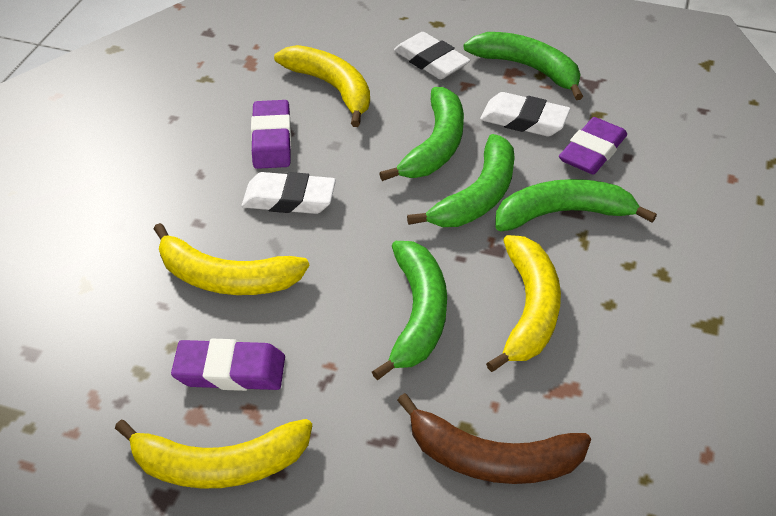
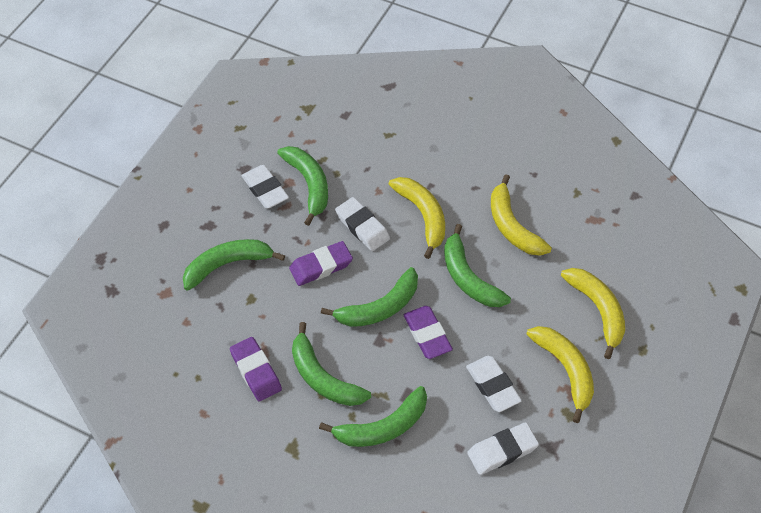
brown banana: [397,393,591,484] = 1 -> none = 0
green banana: [372,241,447,380] [379,87,464,181] [407,134,515,227] [464,32,583,100] [495,179,657,231] = 5 -> [183,239,285,291] [277,146,328,226] [292,322,371,406] [319,386,427,447] [321,267,418,327] [444,224,511,307] = 6
white eraser: [242,172,336,214] [394,32,470,79] [480,92,570,136] = 3 -> [242,165,289,209] [335,197,390,251] [466,356,522,412] [467,422,539,475] = 4

